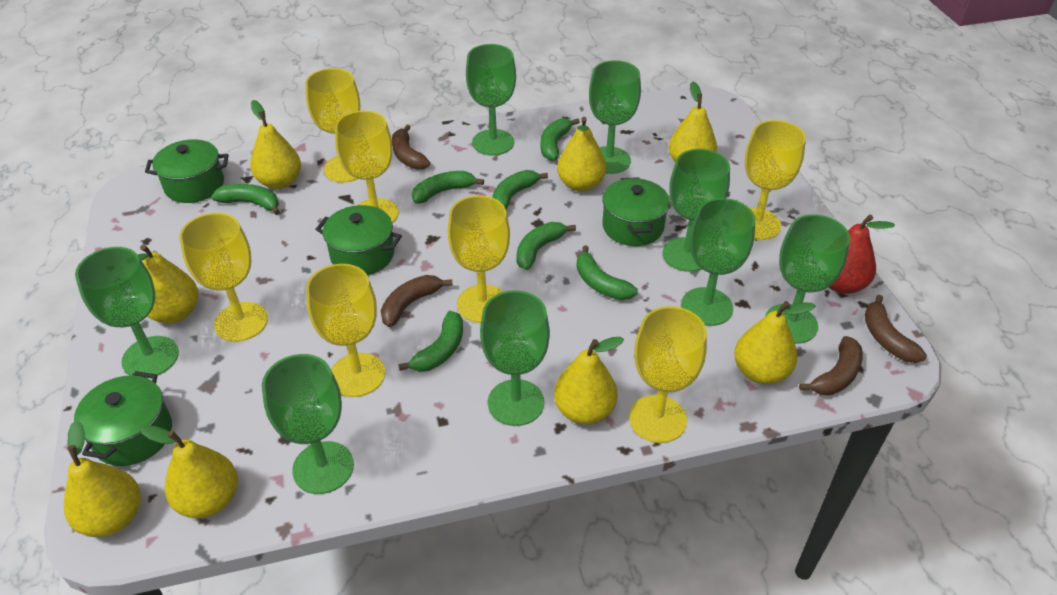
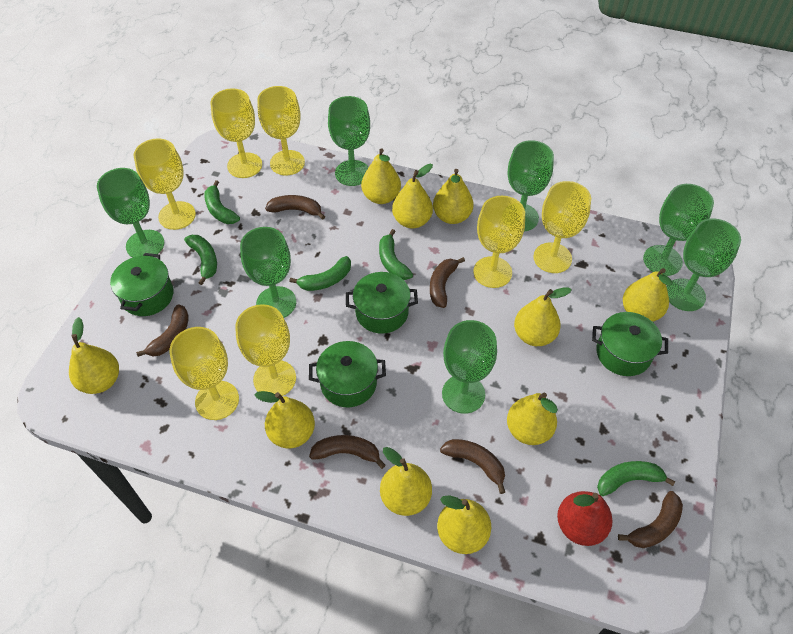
brown banana: [381,275,452,327] [392,125,430,170] [799,336,863,396] [865,295,927,363] = 4 -> [136,304,189,357] [265,195,325,220] [309,435,386,469] [430,257,465,308] [440,439,505,494] [618,491,683,548] = 6
green banana: [211,184,280,215] [398,311,463,372] [412,171,484,204] [492,170,548,209] [516,222,576,270] [541,118,580,161] [576,245,638,300] = 7 -> [184,235,217,285] [204,180,240,224] [289,256,351,291] [379,229,413,280] [597,461,675,496] = 5
green goblet: [75,247,179,376] [262,354,354,494] [466,44,516,156] [480,290,550,426] [589,60,641,174] [663,149,730,272] [681,198,755,326] [765,214,850,344] = 8 -> [97,168,165,258] [240,227,296,318] [328,96,370,186] [442,320,497,414] [508,140,554,232] [643,184,714,276] [666,219,741,311] = 7
yellow pear: [64,421,141,537] [138,244,198,323] [140,425,238,518] [250,100,301,189] [554,337,624,424] [557,117,606,192] [669,82,717,163] [734,301,815,384] = 8 -> [69,317,119,394] [255,391,315,448] [361,149,401,204] [380,447,432,516] [392,164,433,229] [433,169,474,224] [437,495,491,554] [507,393,558,445] [514,288,572,346] [623,268,672,322] = 10

